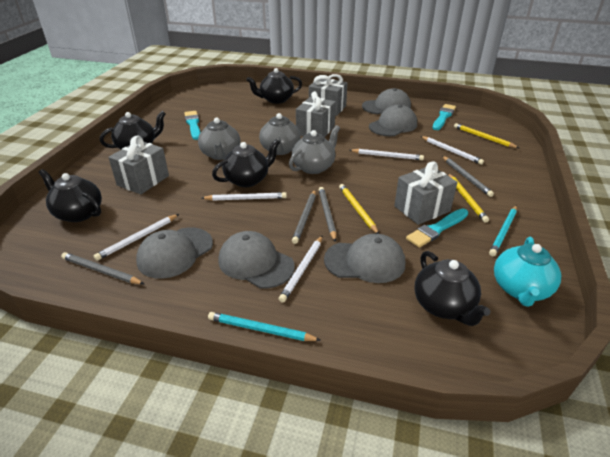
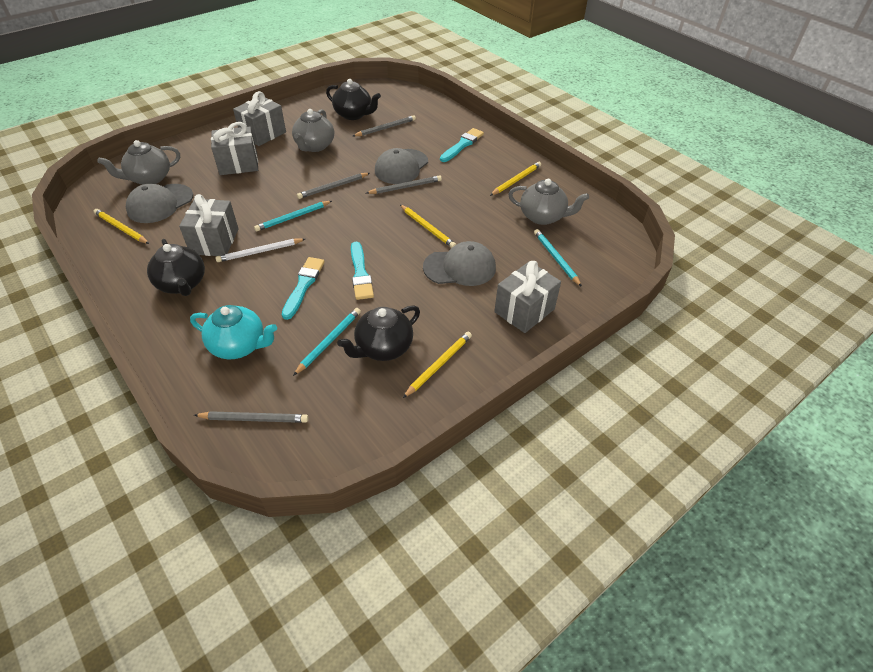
black teapot: [39,169,102,222] [100,111,166,150] [212,139,280,187] [246,68,302,104] [414,251,490,326] = 5 -> [147,239,205,296] [326,79,381,120] [337,305,420,361] = 3
grey cap: [136,227,213,279] [218,231,295,288] [324,234,405,283] [362,88,411,114] [369,105,417,136] = 5 -> [126,184,193,223] [375,148,428,184] [423,241,496,286] = 3
turquoise pencil: [208,312,321,341] [489,205,517,256] = 2 -> [254,201,332,231] [293,308,361,376] [534,229,582,287] = 3
white pencil: [94,214,179,261] [202,192,287,201] [279,235,323,303] [349,149,424,160] [421,136,484,165] = 5 -> [215,238,305,262] = 1
yellow pencil: [339,184,379,234] [448,173,489,223] [454,123,519,148] = 3 -> [94,209,149,244] [400,205,456,248] [403,332,472,398] [490,162,541,196] = 4

